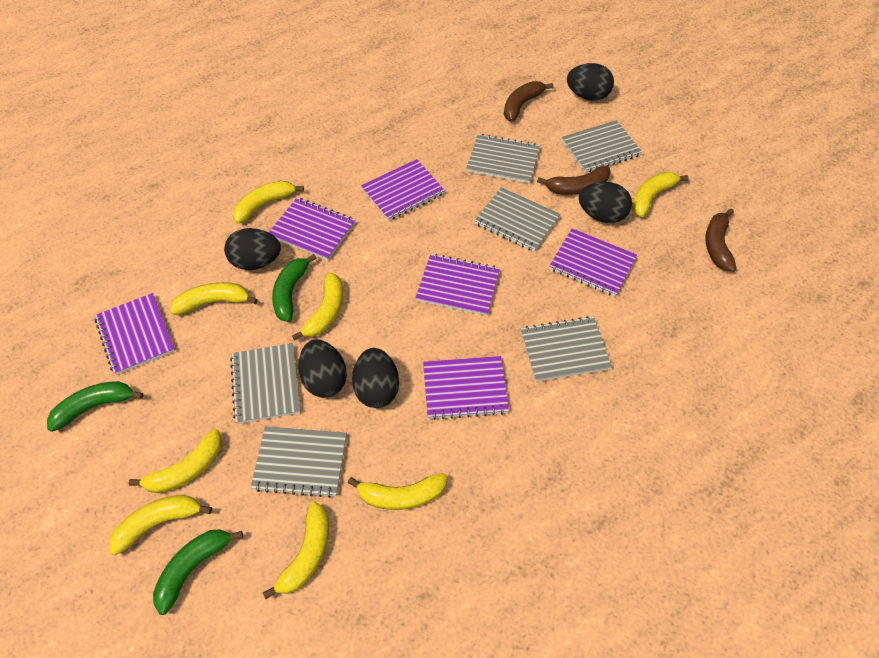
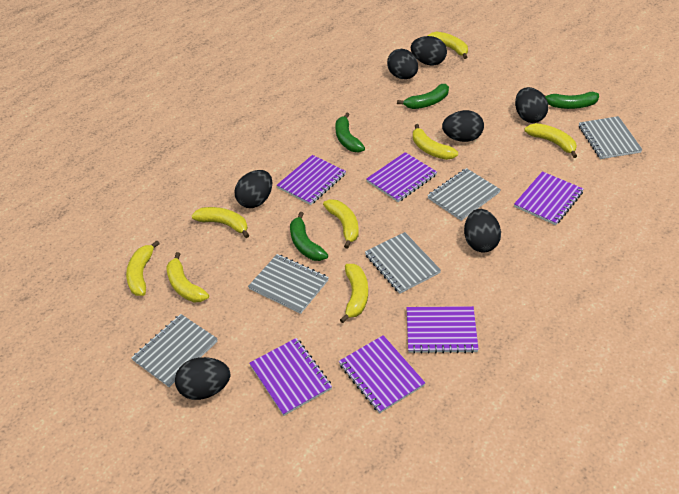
black egg: [224,228,281,270] [298,340,347,398] [352,348,399,408] [567,63,614,101] [579,182,632,223] = 5 -> [175,357,230,400] [234,170,272,208] [387,49,418,79] [411,36,447,66] [442,110,484,142] [464,209,501,252] [515,87,548,123] = 7
brown banana: [504,81,553,122] [537,166,611,195] [705,209,736,272] = 3 -> none = 0
green banana: [47,381,143,432] [153,529,243,615] [272,254,316,322] = 3 -> [290,212,328,261] [335,113,365,152] [397,84,449,109] [543,92,599,109] = 4
grey notebook: [230,343,300,424] [250,426,347,498] [466,134,540,183] [474,187,561,252] [521,316,612,382] [562,120,642,173] = 6 -> [131,314,218,387] [248,254,329,314] [365,232,441,294] [427,168,501,221] [579,116,643,159] = 5

